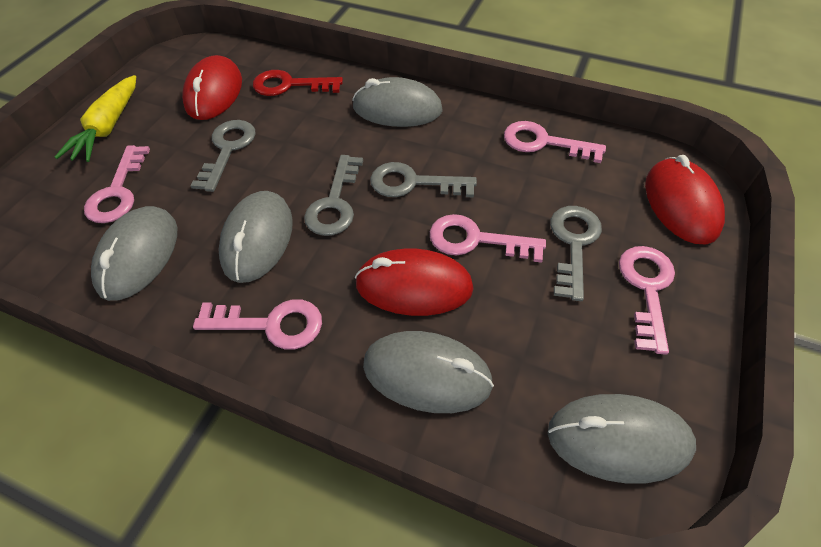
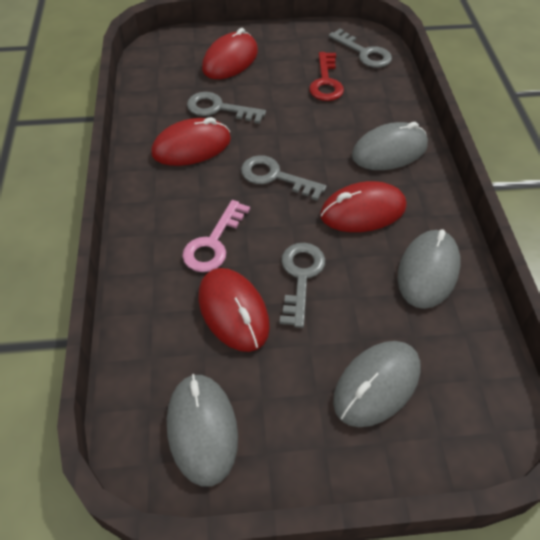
grey mouse: [91,206,177,301] [218,191,293,283] [352,77,443,127] [363,331,494,413] [548,394,696,484] = 5 -> [167,374,238,487] [333,341,421,427] [352,122,428,170] [397,229,461,309] = 4
pink key: [84,145,150,223] [193,299,322,349] [430,214,546,263] [504,121,606,163] [619,246,675,355] = 5 -> [182,200,250,272] = 1
red mouse: [182,55,242,120] [355,248,474,316] [645,155,725,244] = 3 -> [151,117,231,166] [199,268,270,352] [202,28,258,79] [320,181,406,232] = 4
yellow carrot: [55,75,136,162] = 1 -> none = 0

